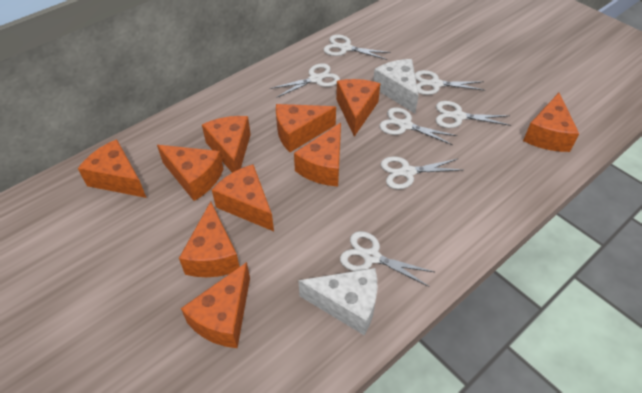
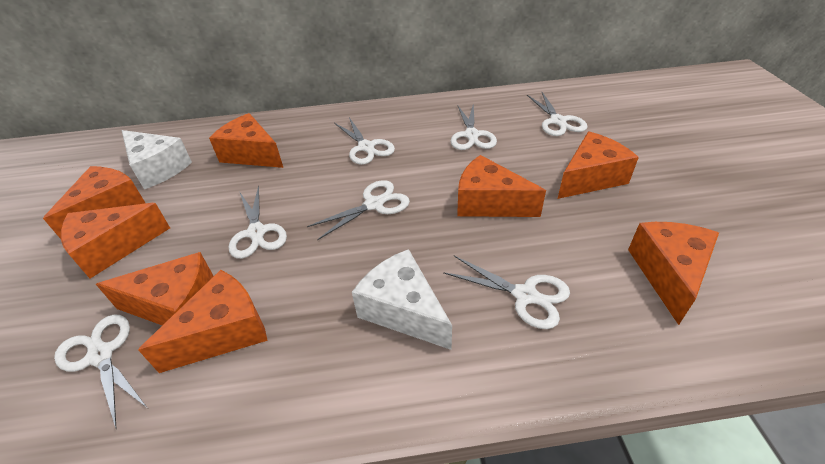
orange cheese: [78,139,146,198] [157,145,223,201] [179,201,240,277] [181,262,250,348] [202,116,251,173] [212,164,274,231] [276,104,336,152] [294,123,341,186] [336,79,380,137] [523,93,579,152] = 10 -> [43,166,145,239] [61,203,170,279] [96,252,214,325] [138,270,268,373] [209,113,283,168] [457,155,546,217] [557,131,639,199] [628,222,719,325] = 8

